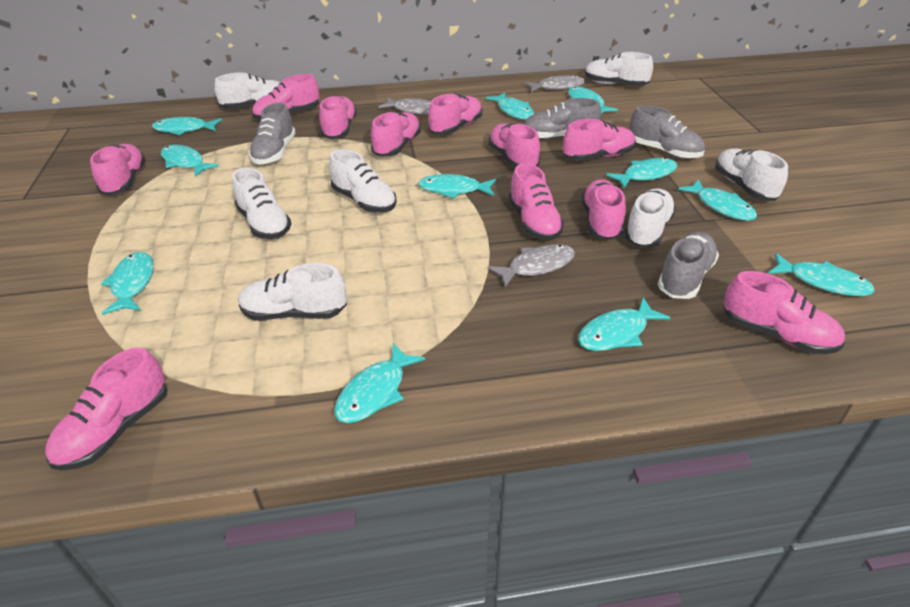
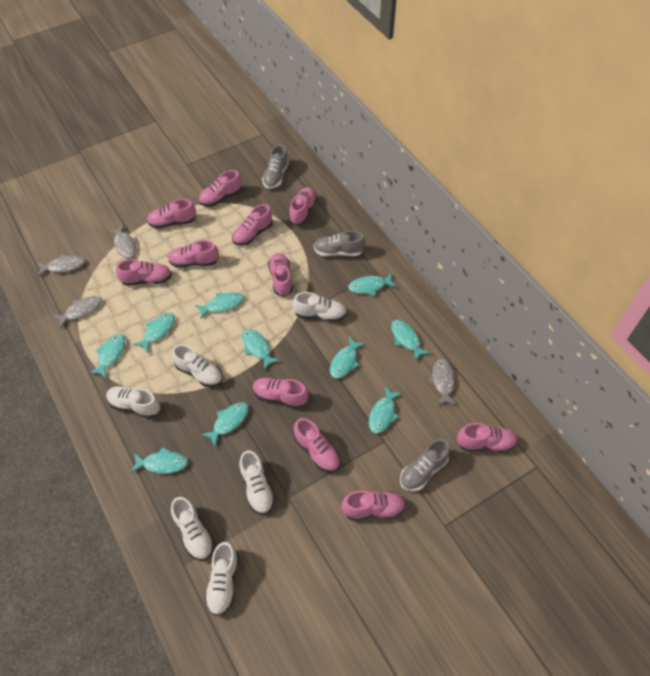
grey fish: [378,97,431,115] [487,244,575,287] [524,75,585,92] = 3 -> [38,254,85,276] [53,296,102,328] [108,225,137,259] [428,359,457,405] = 4
grey shoe: [249,102,296,165] [524,98,601,139] [629,105,705,159] [658,232,719,299] = 4 -> [262,145,289,189] [313,230,365,256] [400,439,450,491] = 3
turquoise fish: [101,252,154,315] [152,117,222,135] [161,145,219,176] [334,343,425,423] [418,174,496,199] [486,93,534,120] [568,87,618,114] [578,297,670,351] [606,158,677,188] [678,179,757,221] [769,253,875,296] = 11 -> [89,334,125,378] [131,447,188,474] [133,313,175,353] [195,292,244,319] [201,402,249,447] [242,329,280,370] [330,337,366,379] [348,274,397,296] [369,386,402,434] [391,320,430,361] = 10
white shoe: [214,72,281,109] [232,167,291,239] [238,263,347,320] [329,149,397,212] [585,52,653,86] [624,188,676,248] [715,148,788,201] = 7 -> [106,386,160,419] [171,497,214,561] [172,344,223,387] [204,542,239,616] [239,450,275,515] [292,292,347,322] = 6

